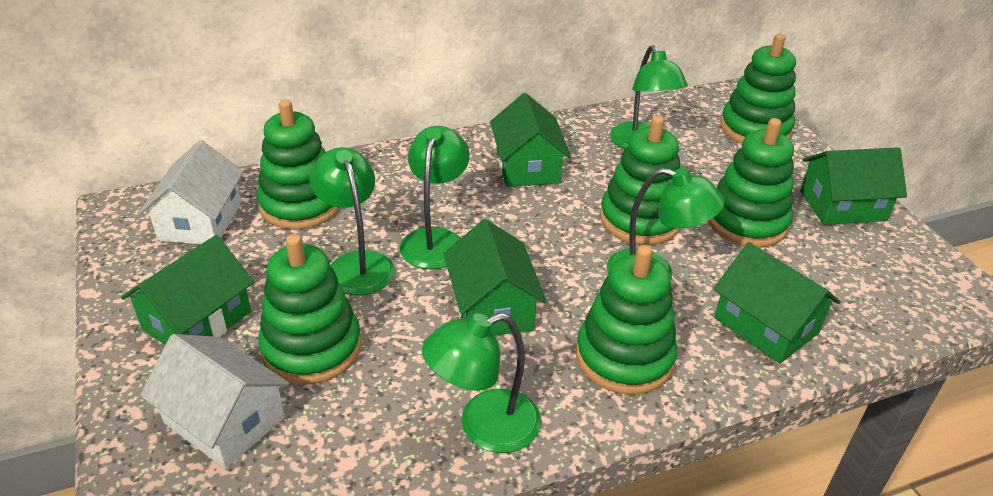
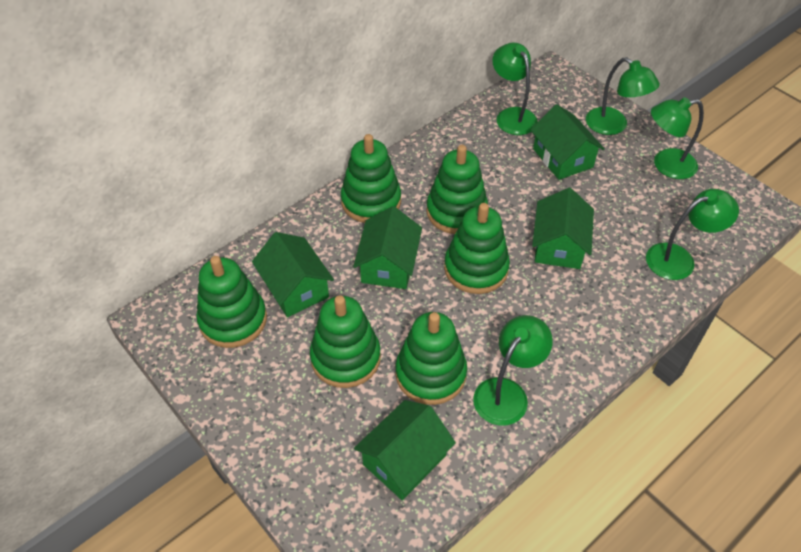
white house: [139,140,244,244] [140,334,289,469] = 2 -> none = 0

